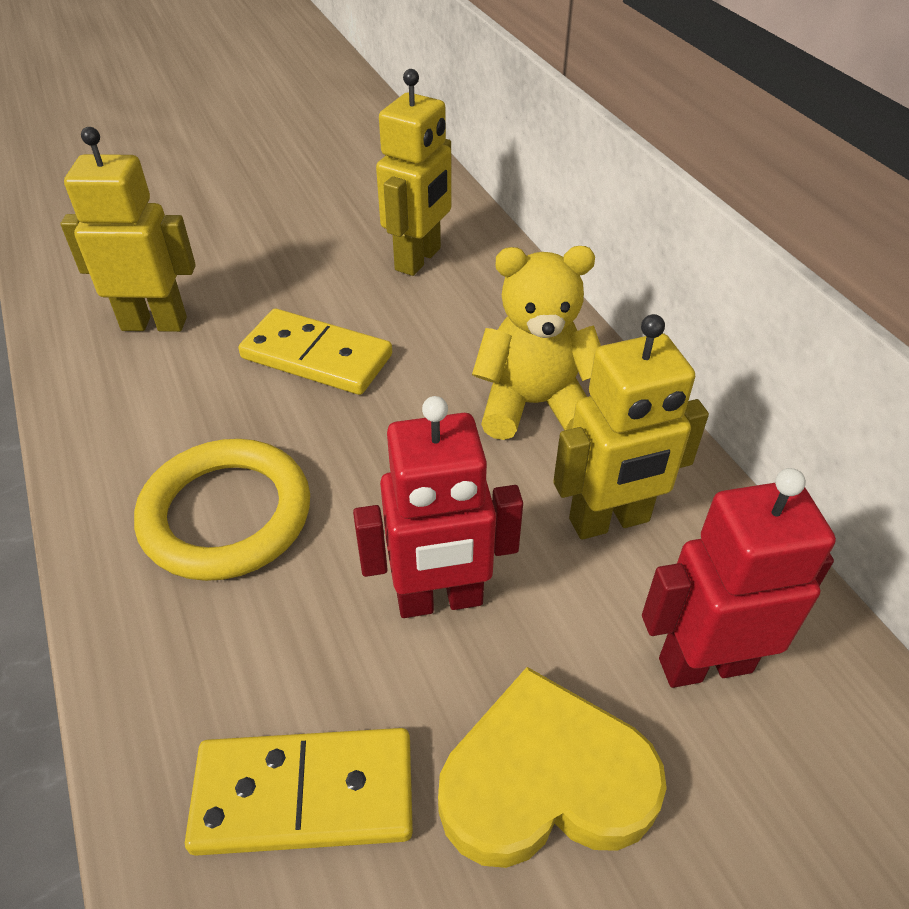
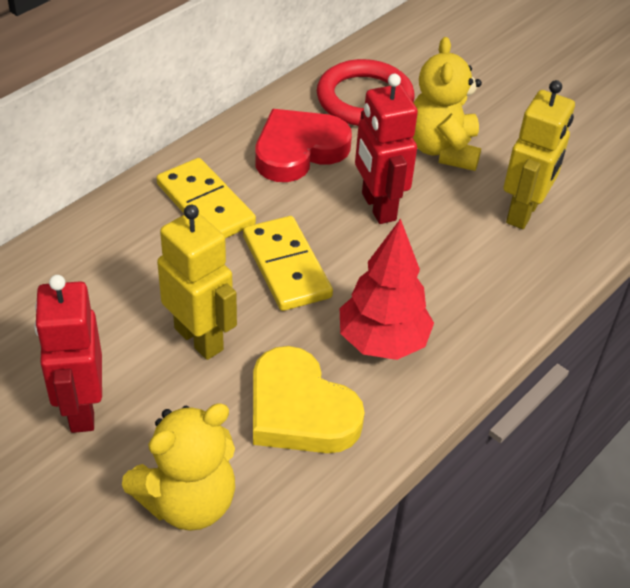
red heart: none = 0 -> [255,109,352,182] = 1
red ring: none = 0 -> [317,59,415,126] = 1
red tree: none = 0 -> [340,218,434,360] = 1
yellow ring: [134,439,310,581] = 1 -> none = 0
yellow robot: [61,127,196,332] [376,69,452,276] [553,314,709,540] = 3 -> [157,205,237,360] [503,80,575,229] = 2
yellow teddy bear: [472,246,601,440] = 1 -> [122,403,235,531] [412,37,482,171] = 2

